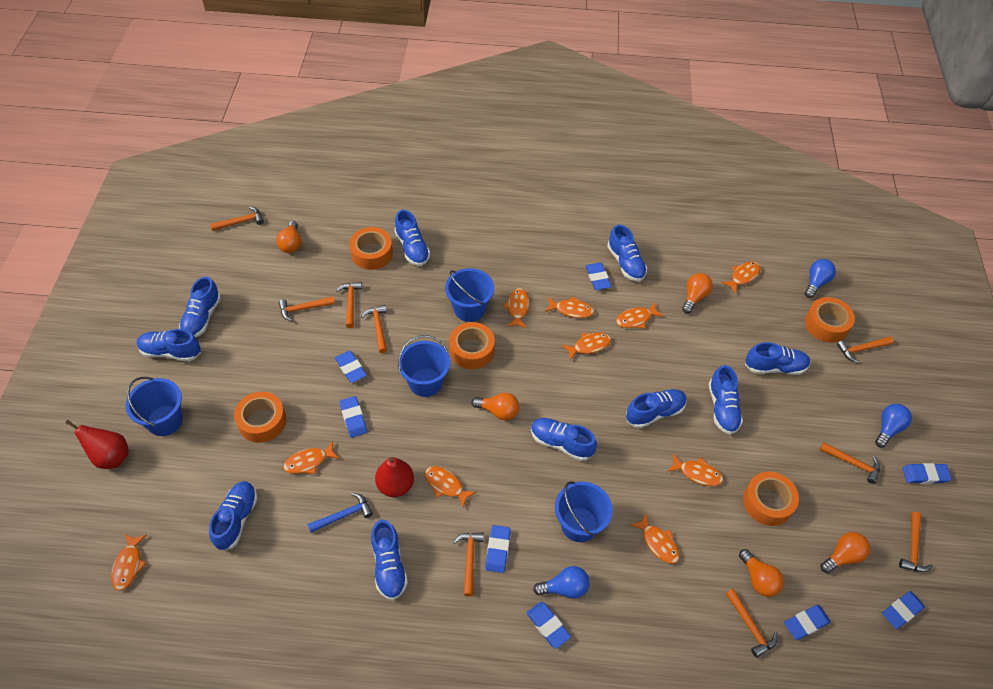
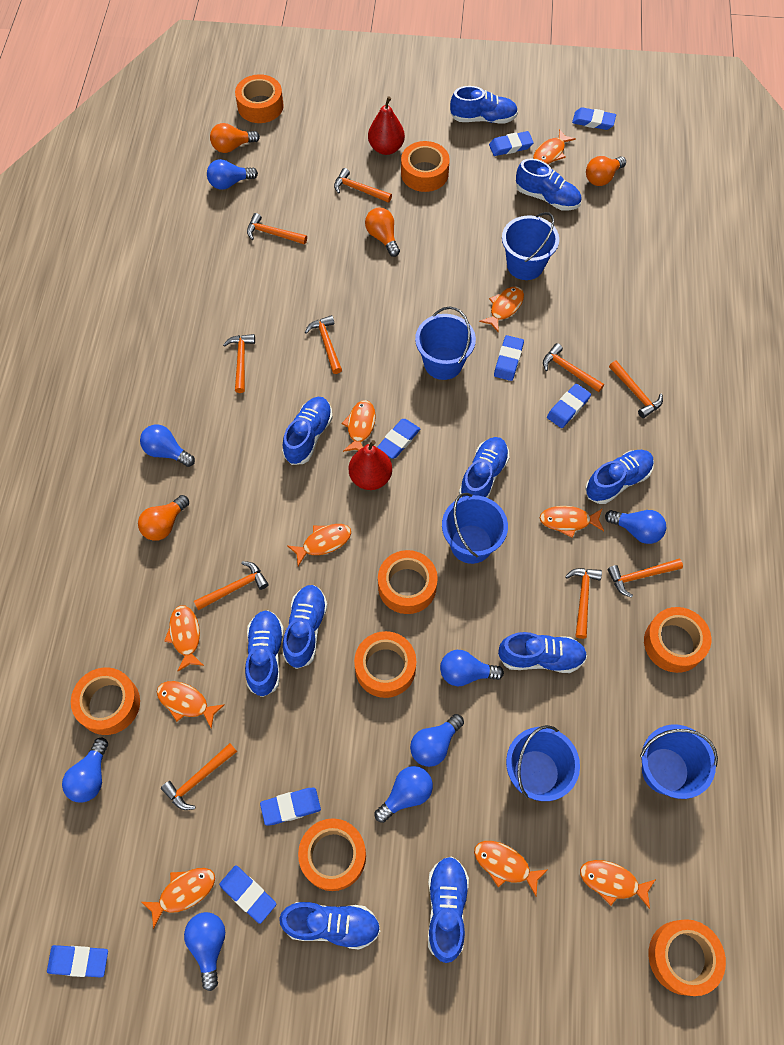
blue bucket: [126,377,183,436] [398,335,450,397] [445,268,494,322] [555,481,613,542] = 4 -> [415,307,476,380] [442,493,508,564] [502,212,559,280] [506,725,580,801] [640,724,718,799] = 5
blue hammer: [307,493,373,533] = 1 -> none = 0
blue light bulb: [533,566,590,599] [805,259,836,298] [875,404,912,447] = 3 -> [62,737,108,803] [140,424,195,467] [184,912,225,991] [207,159,258,190] [375,766,433,823] [410,714,464,767] [440,650,504,687] [605,510,667,544] = 8
orange hammer: [210,206,264,231] [279,296,335,321] [336,282,362,328] [361,305,387,353] [453,532,484,597] [725,589,778,658] [820,442,880,484] [837,337,893,363] [899,512,933,572] = 9 -> [161,743,237,810] [194,561,269,610] [223,334,255,393] [247,213,307,245] [305,315,342,374] [334,168,392,203] [543,343,604,392] [565,568,602,639] [608,559,683,598] [609,360,663,418] = 10
orange light bulb: [276,221,301,253] [472,393,519,420] [682,273,713,313] [739,549,784,597] [821,532,870,574] = 5 -> [138,495,189,541] [210,123,260,153] [365,207,400,257] [586,156,626,186] = 4
orange tape: [234,392,286,443] [350,227,393,270] [449,322,495,369] [743,472,799,526] [805,297,855,343] = 5 -> [71,667,140,735] [235,74,284,123] [298,818,366,891] [354,631,416,698] [378,550,438,614] [401,141,450,192] [644,607,711,673] [649,919,726,996] = 8

